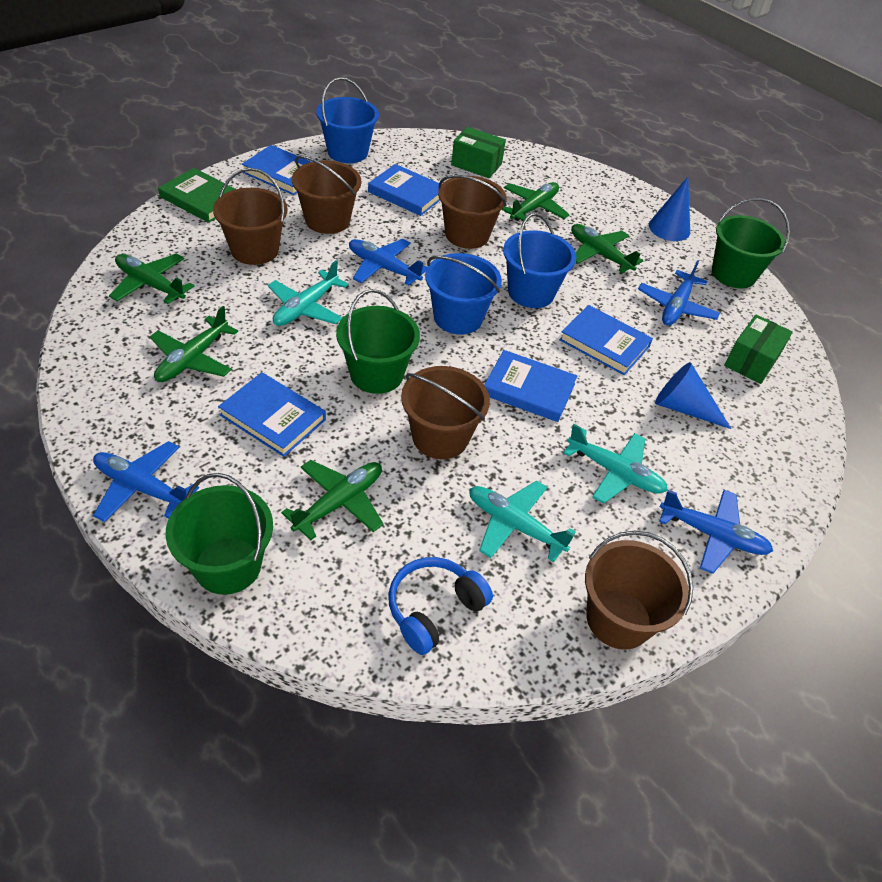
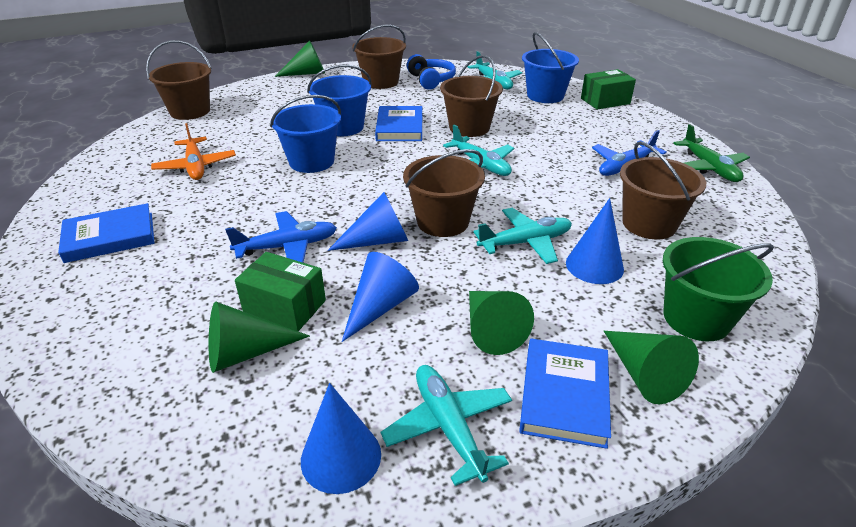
blue book: [218,372,326,457] [242,145,311,195] [368,164,442,216] [484,350,577,422] [559,305,653,375] = 5 -> [58,203,154,263] [375,106,422,141] [519,339,611,449] = 3
blue cone: [649,177,690,241] [655,362,731,429] = 2 -> [301,383,381,494] [328,192,408,251] [342,252,419,342] [566,198,624,284] = 4
blue plane: [93,441,199,522] [349,239,427,285] [638,260,720,325] [659,490,773,574] = 4 -> [225,211,337,262] [592,130,667,176] = 2
green book: [158,168,236,223] = 1 -> none = 0
green bucket: [165,473,273,595] [336,289,420,394] [712,198,790,288] = 3 -> [663,237,774,341] = 1
green cone: none = 0 -> [208,302,310,373] [275,41,325,77] [469,291,534,355] [604,331,699,404] = 4
green plane: [109,253,195,304] [150,306,238,382] [281,460,383,540] [502,182,570,221] [571,224,643,273] = 5 -> [673,124,750,182] = 1
orange plane: none = 0 -> [151,123,236,180] = 1
turquoise plane: [268,260,348,326] [469,481,576,562] [563,424,668,504] = 3 -> [381,365,512,486] [443,125,514,176] [467,51,522,89] [474,208,572,264] = 4

